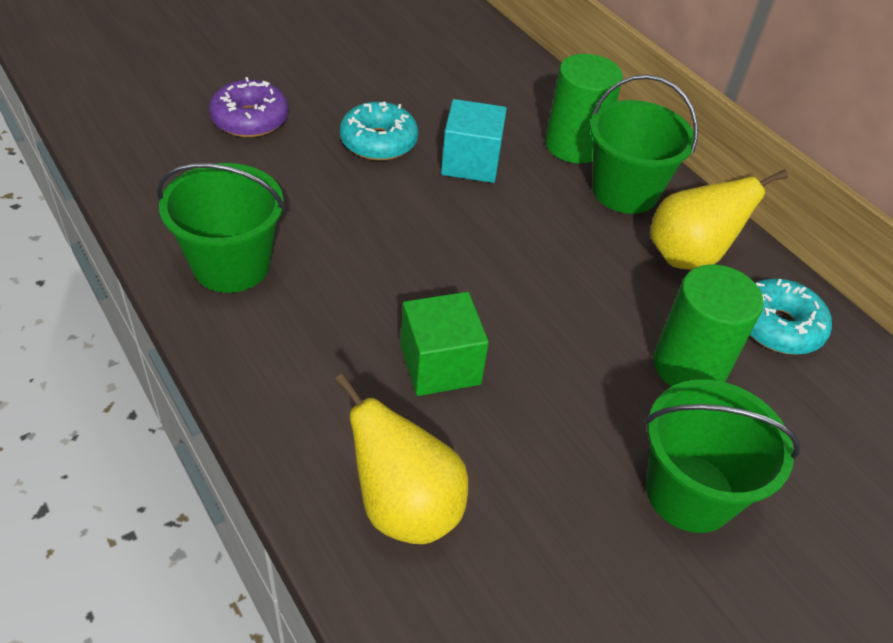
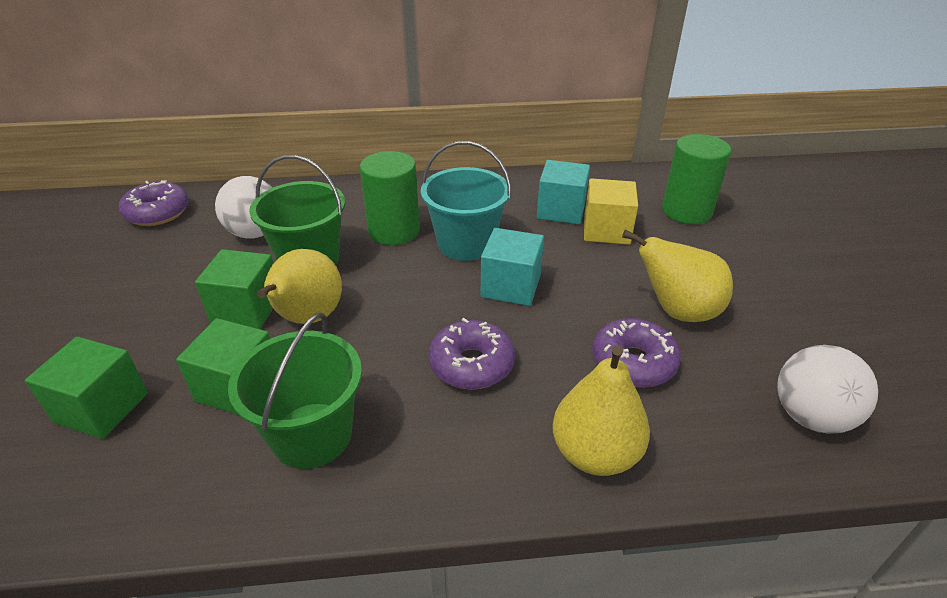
green bucket: [157,163,285,293] [590,75,698,214] [645,379,801,533] = 3 -> [228,312,362,469] [249,155,345,265] = 2
green cube: [400,292,489,396] = 1 -> [25,337,148,439] [176,318,270,415] [195,249,273,329] = 3
purple donut: [209,77,289,137] = 1 -> [119,180,189,226] [429,318,515,390] [592,318,681,387] = 3
turquoise bucket: none = 0 -> [421,141,511,261] = 1
turquoise cube: [441,99,507,183] = 1 -> [481,228,544,306] [537,160,590,224] = 2
turquoise donut: [340,101,418,161] [750,279,832,355] = 2 -> none = 0
white ball: none = 0 -> [215,176,272,239] [777,345,878,434] = 2
yellow cube: none = 0 -> [584,178,638,245] = 1
yellow pear: [334,373,468,544] [650,170,788,270] = 2 -> [257,249,342,324] [552,345,650,476] [622,230,733,322] = 3

